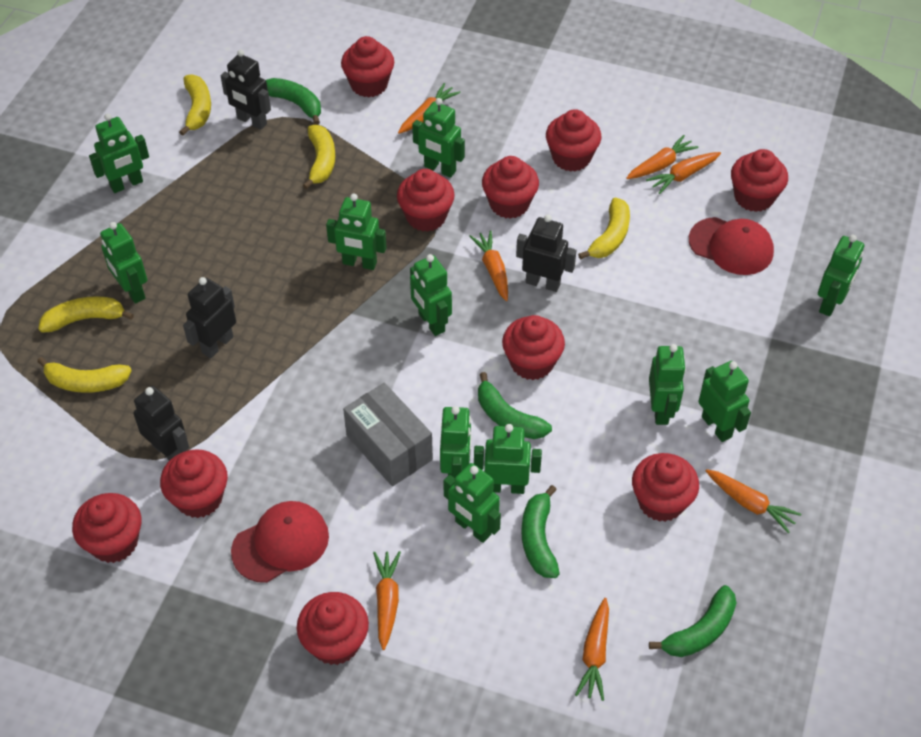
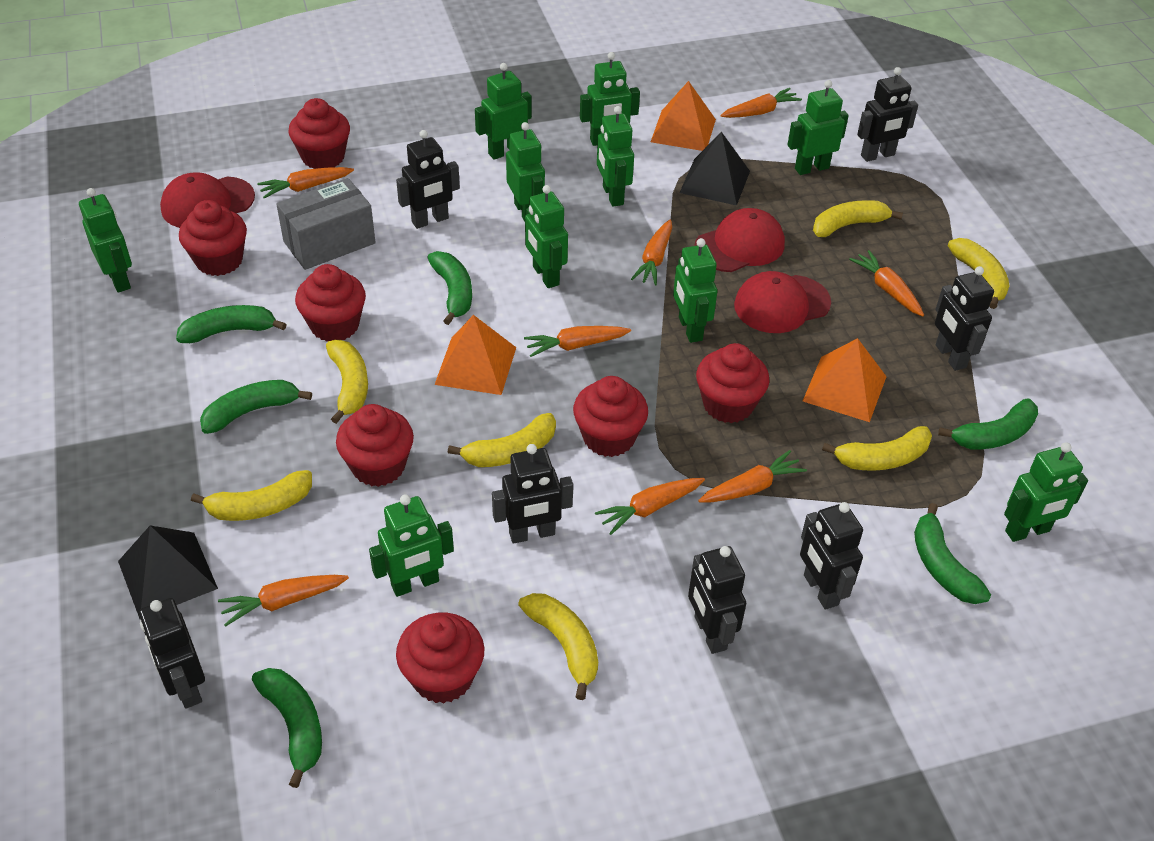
black pyramid: none = 0 -> [118,526,218,619] [679,132,750,206] = 2
black robot: [133,386,189,460] [183,277,236,358] [221,50,271,130] [516,214,576,292] = 4 -> [139,598,205,708] [396,130,460,229] [492,444,573,544] [688,546,746,654] [800,502,863,610] [857,67,918,162] [935,266,994,371] = 7
green banana: [266,78,321,125] [478,372,552,439] [521,485,560,578] [649,585,736,657] = 4 -> [176,305,287,343] [200,380,312,434] [252,668,322,788] [427,251,472,325] [914,503,991,604] [938,398,1038,449] = 6
green robot: [89,113,149,193] [100,222,147,304] [326,193,387,270] [410,254,452,336] [412,98,465,178] [440,406,472,478] [443,463,501,543] [474,424,542,494] [649,344,686,425] [698,361,751,442] [818,234,864,316] = 11 -> [79,188,132,293] [369,495,454,597] [475,63,532,160] [506,122,545,222] [525,185,568,288] [580,52,640,146] [597,106,634,207] [673,238,717,343] [787,80,849,175] [1004,442,1088,542] = 10
orange carrot: [373,551,401,650] [398,83,460,134] [469,231,508,301] [575,598,609,701] [626,135,699,179] [646,152,721,194] [706,469,801,533] = 7 -> [218,575,349,627] [257,167,354,199] [524,326,631,357] [595,478,705,535] [631,219,672,285] [698,450,807,502] [721,88,802,118] [849,250,924,316] = 8
orange pyramid: none = 0 -> [434,315,516,395] [651,81,716,151] [803,338,887,422] = 3
red cap: [231,501,329,583] [689,217,774,275] = 2 -> [160,172,255,228] [694,208,785,272] [734,271,831,333] = 3
red cupcake: [72,493,141,563] [160,449,228,518] [297,592,369,665] [341,36,394,97] [397,169,455,232] [482,156,539,219] [502,315,565,380] [546,109,601,172] [632,453,699,522] [731,149,788,212] = 10 -> [179,200,247,276] [288,98,350,169] [295,264,366,342] [336,404,414,487] [396,613,484,704] [573,376,648,457] [696,343,770,423] = 7
yellow banana: [37,357,132,393] [38,296,134,333] [179,74,211,136] [303,125,335,189] [578,198,630,260] = 5 -> [191,470,312,521] [326,340,368,424] [448,413,556,467] [518,593,598,700] [813,200,903,237] [822,426,932,471] [948,238,1009,309] = 7

